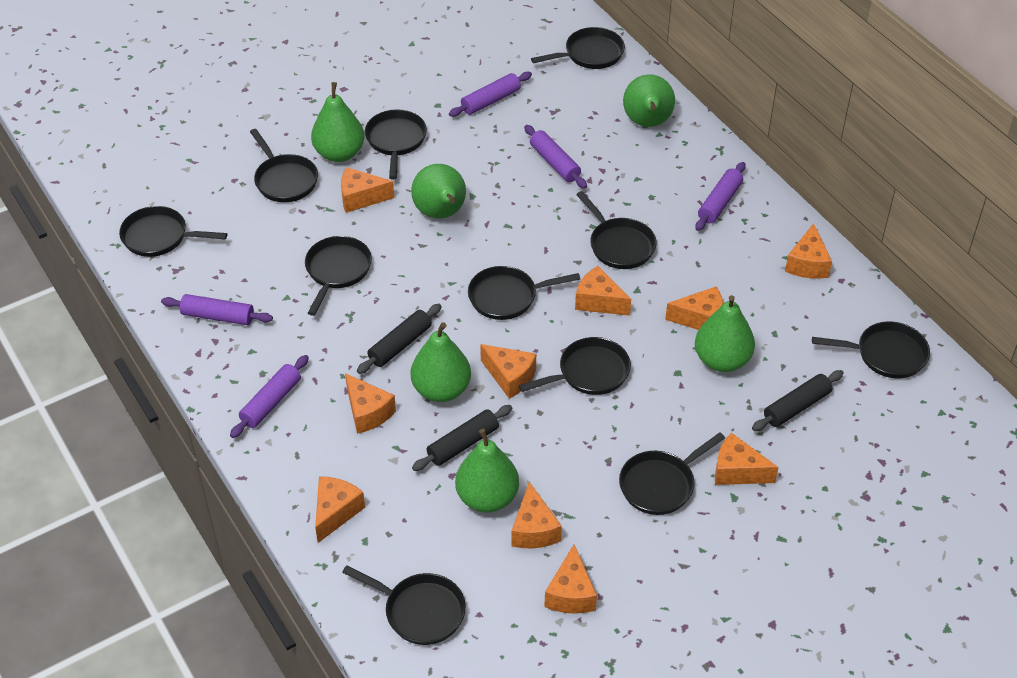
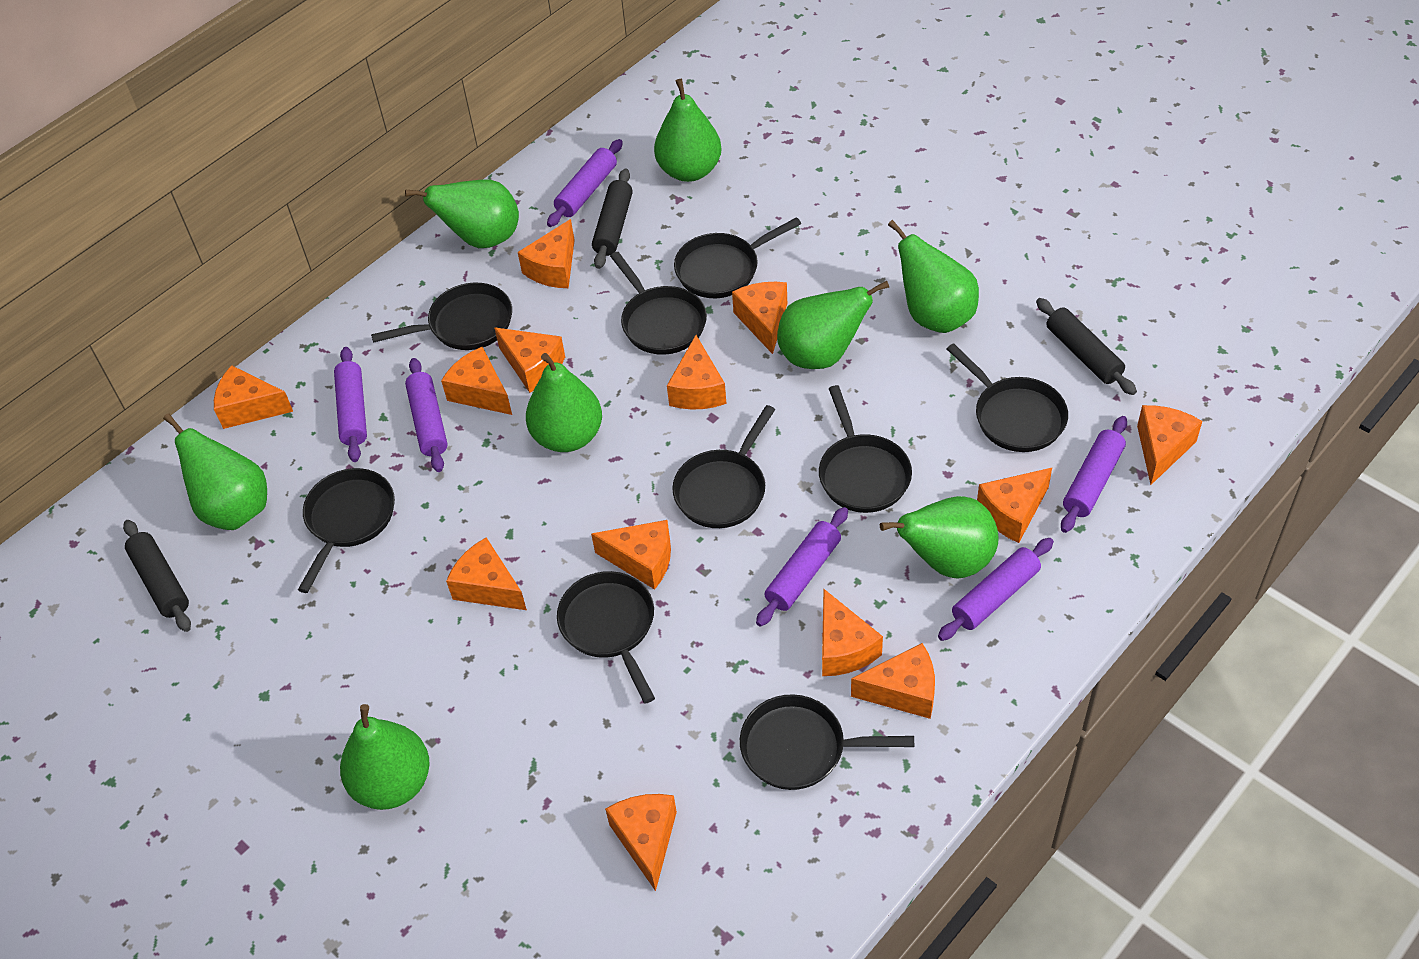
black pan: [119,206,227,257] [250,129,318,202] [305,236,372,316] [342,565,466,645] [365,110,427,179] [468,266,580,320] [519,337,631,395] [531,27,625,69] [576,191,657,269] [619,432,725,515] [812,322,930,378] = 11 -> [298,468,395,593] [371,283,512,350] [557,571,655,704] [610,252,707,355] [672,405,775,528] [674,217,801,298] [740,694,914,790] [819,385,912,513] [947,343,1068,452] = 9
green pear: [311,82,364,162] [411,164,466,219] [411,322,471,402] [455,429,519,513] [623,74,675,127] [695,295,755,372] = 6 -> [163,413,267,530] [340,704,429,810] [405,179,519,248] [526,353,602,452] [654,79,722,182] [777,281,889,369] [880,496,999,579] [888,220,979,333] = 8
orange cheese: [315,476,365,543] [341,167,394,213] [345,373,396,434] [480,344,536,399] [512,482,562,548] [544,544,597,614] [575,266,631,316] [665,287,723,330] [715,433,779,485] [785,223,832,279] = 10 -> [214,365,293,429] [441,347,512,415] [446,537,527,610] [494,328,565,393] [518,219,575,288] [591,520,671,590] [605,794,677,891] [667,335,727,410] [732,282,787,354] [822,589,883,676] [851,643,935,719] [977,468,1052,543] [1137,405,1202,485] = 13
purple rolling pin: [161,294,273,325] [230,355,309,438] [449,72,532,117] [524,125,587,189] [695,162,746,231] = 5 -> [334,347,367,462] [405,358,448,472] [547,139,623,227] [756,507,848,627] [938,538,1054,641] [1061,416,1127,533] = 6

